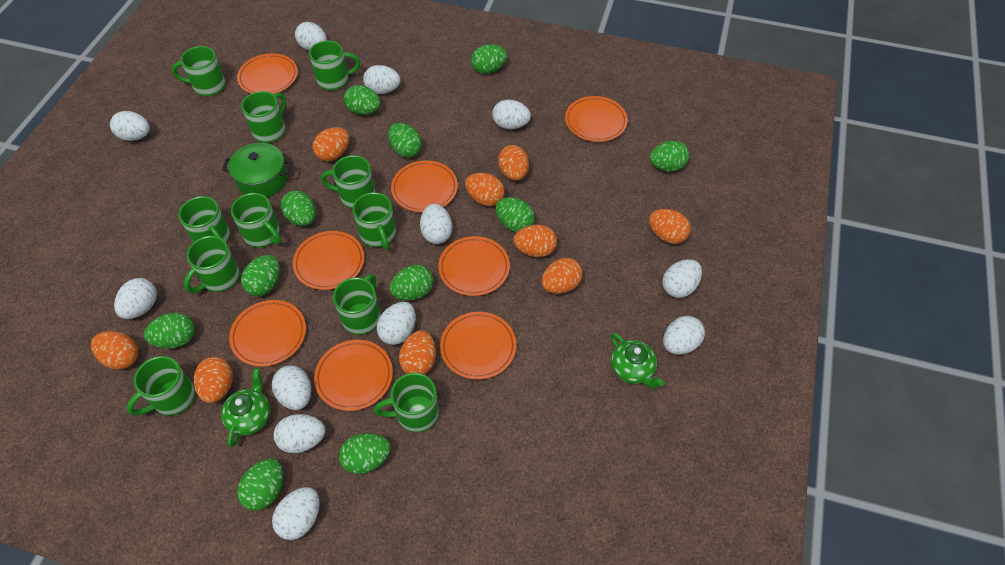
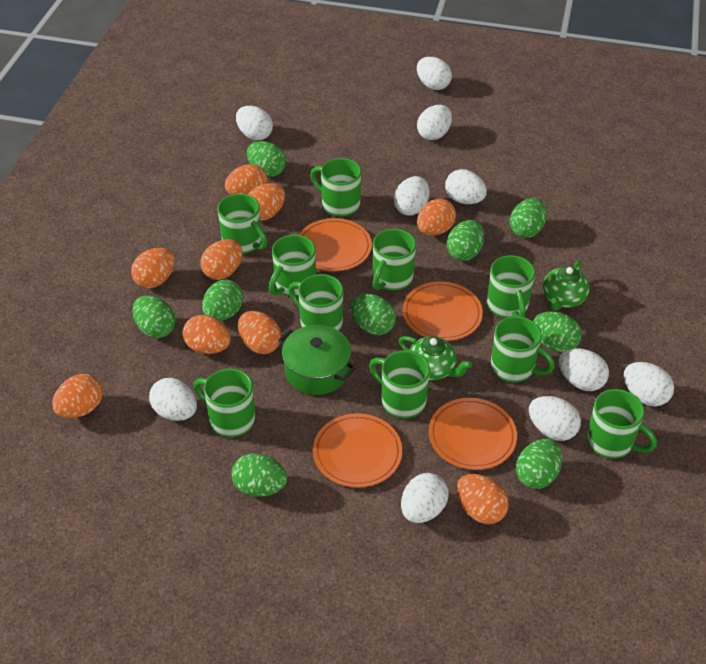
green egg: [144,313,195,349] [237,459,283,511] [241,255,280,296] [281,191,316,226] [339,433,391,474] [344,85,381,115] [388,123,422,157] [390,265,433,300] [471,44,507,74] [495,197,535,232] [650,141,689,172] = 11 -> [132,295,176,338] [202,280,243,321] [231,453,287,497] [247,141,286,177] [351,294,396,335] [447,220,484,261] [510,198,547,238] [516,439,562,489] [533,311,582,352] = 9
green mug: [127,356,195,416] [172,46,226,96] [179,196,230,243] [184,236,240,293] [231,193,281,248] [241,91,287,143] [309,40,360,90] [321,155,375,209] [333,274,381,335] [353,192,396,250] [374,373,439,433] = 11 -> [194,369,255,437] [218,194,268,254] [269,235,316,297] [288,274,343,331] [310,158,361,217] [369,350,430,418] [372,229,416,291] [487,255,535,318] [491,316,555,382] [586,389,657,459] = 10
orange plate: [229,300,306,367] [237,53,298,94] [293,231,364,290] [314,340,393,411] [391,161,458,213] [438,236,510,296] [440,312,516,380] [565,96,628,142] = 8 -> [299,218,372,271] [313,413,402,488] [402,282,483,341] [429,398,517,470] = 4
white egg: [110,111,150,141] [114,278,157,319] [272,365,311,410] [272,487,320,540] [273,414,325,453] [295,22,327,50] [363,65,401,94] [376,302,416,345] [420,204,452,244] [492,99,531,129] [662,259,702,298] [663,316,705,355] = 12 -> [149,378,197,421] [236,106,273,140] [394,176,429,216] [401,473,449,523] [417,57,452,90] [417,105,452,140] [445,169,487,204] [529,396,581,441] [559,348,609,391] [623,362,674,406] = 10

